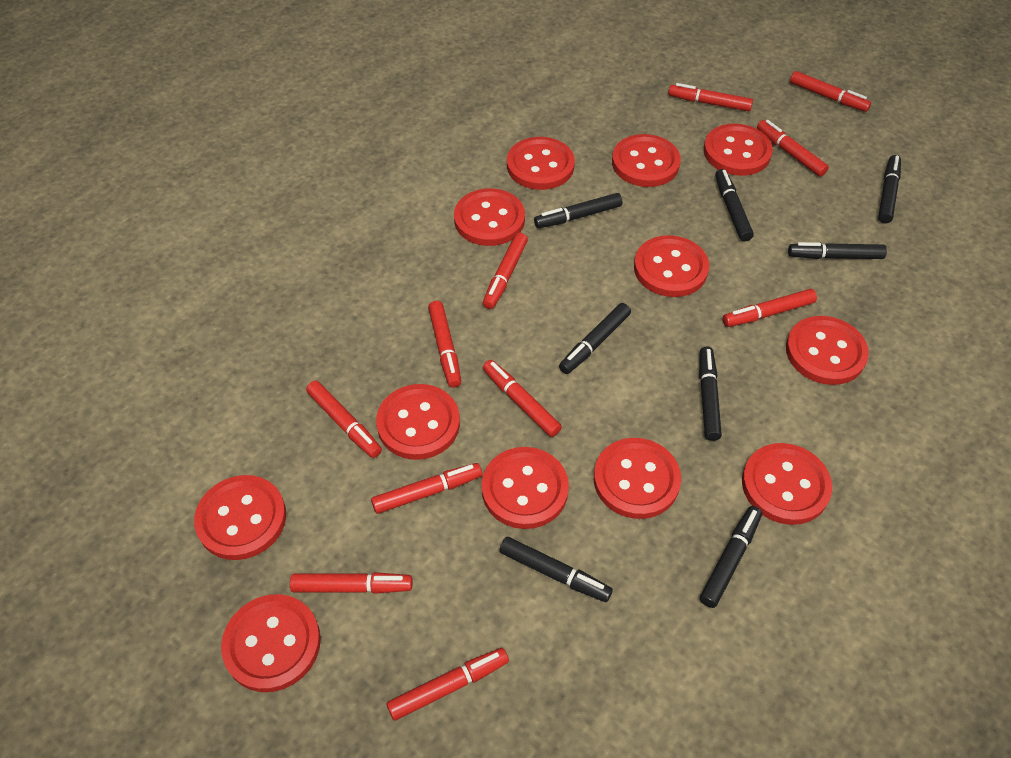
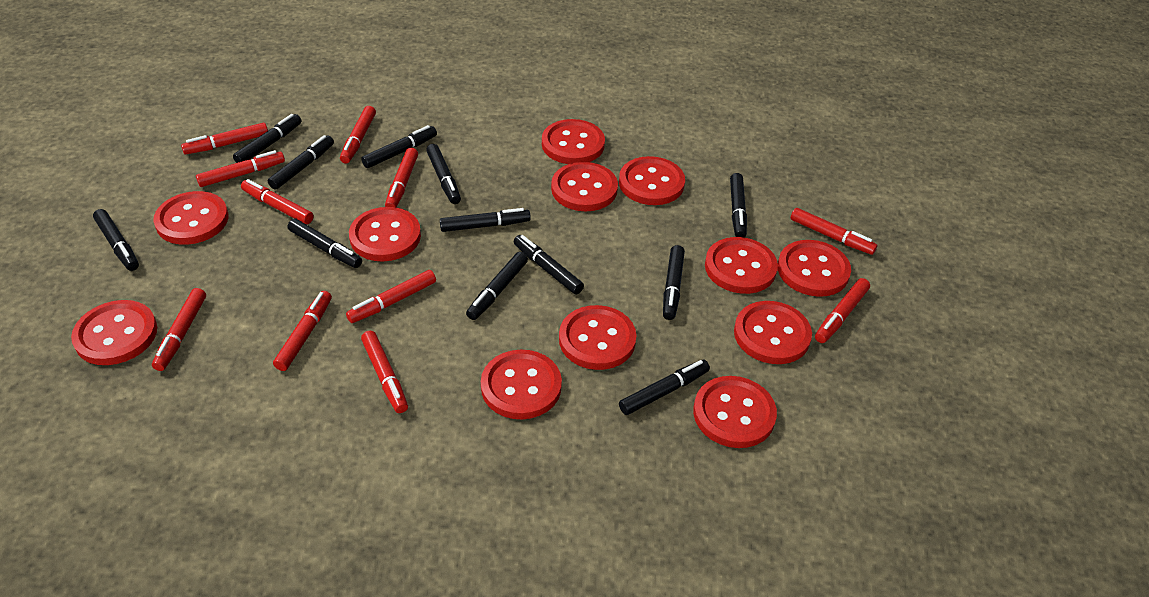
black marker: [499,537,613,602] [534,193,622,228] [559,303,631,374] [699,346,722,441] [700,506,762,608] [715,169,754,241] [788,242,887,259] [878,155,901,223] = 8 -> [93,209,139,271] [233,114,302,163] [268,135,334,190] [288,219,362,268] [361,125,437,168] [426,144,461,204] [440,208,531,232] [466,252,528,320] [514,235,584,294] [619,359,710,415] [663,245,685,320] [730,173,747,237] = 12

